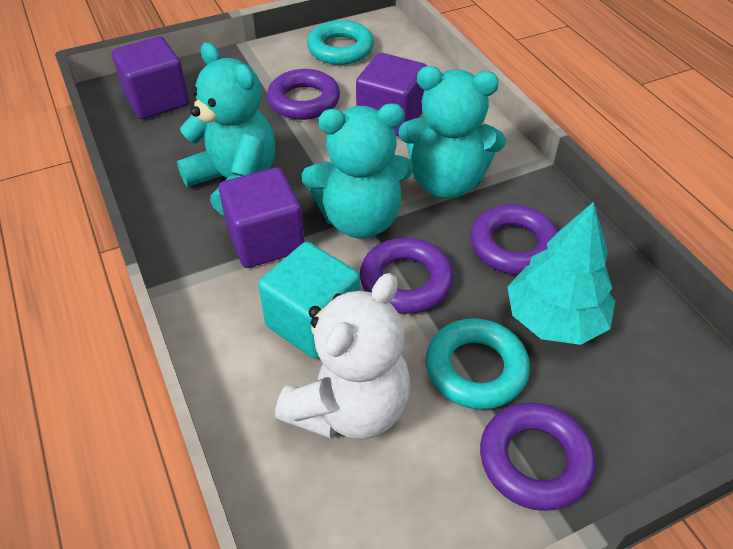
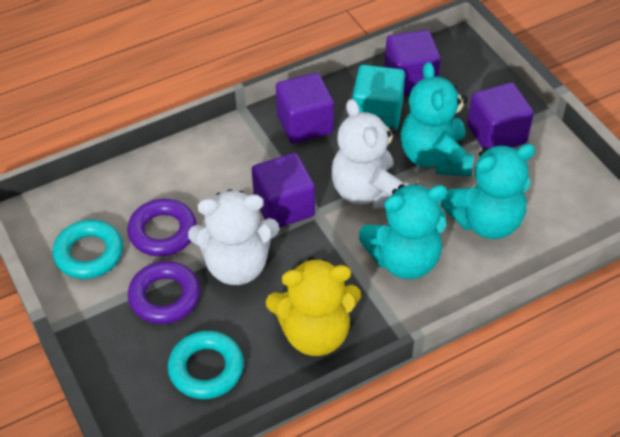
purple cube: [112,36,189,119] [219,167,304,268] [356,53,427,137] = 3 -> [252,153,315,228] [276,73,334,144] [385,30,441,95] [467,82,534,148] = 4
purple ring: [267,69,340,120] [360,238,453,314] [470,204,558,275] [480,402,596,511] = 4 -> [127,199,197,256] [128,261,200,324] = 2
turquoise tree: [507,202,615,345] = 1 -> none = 0
white teddy bear: [275,273,411,440] = 1 -> [188,189,279,285] [331,99,409,209] = 2
yellow teddy bear: none = 0 -> [266,257,361,356] = 1

